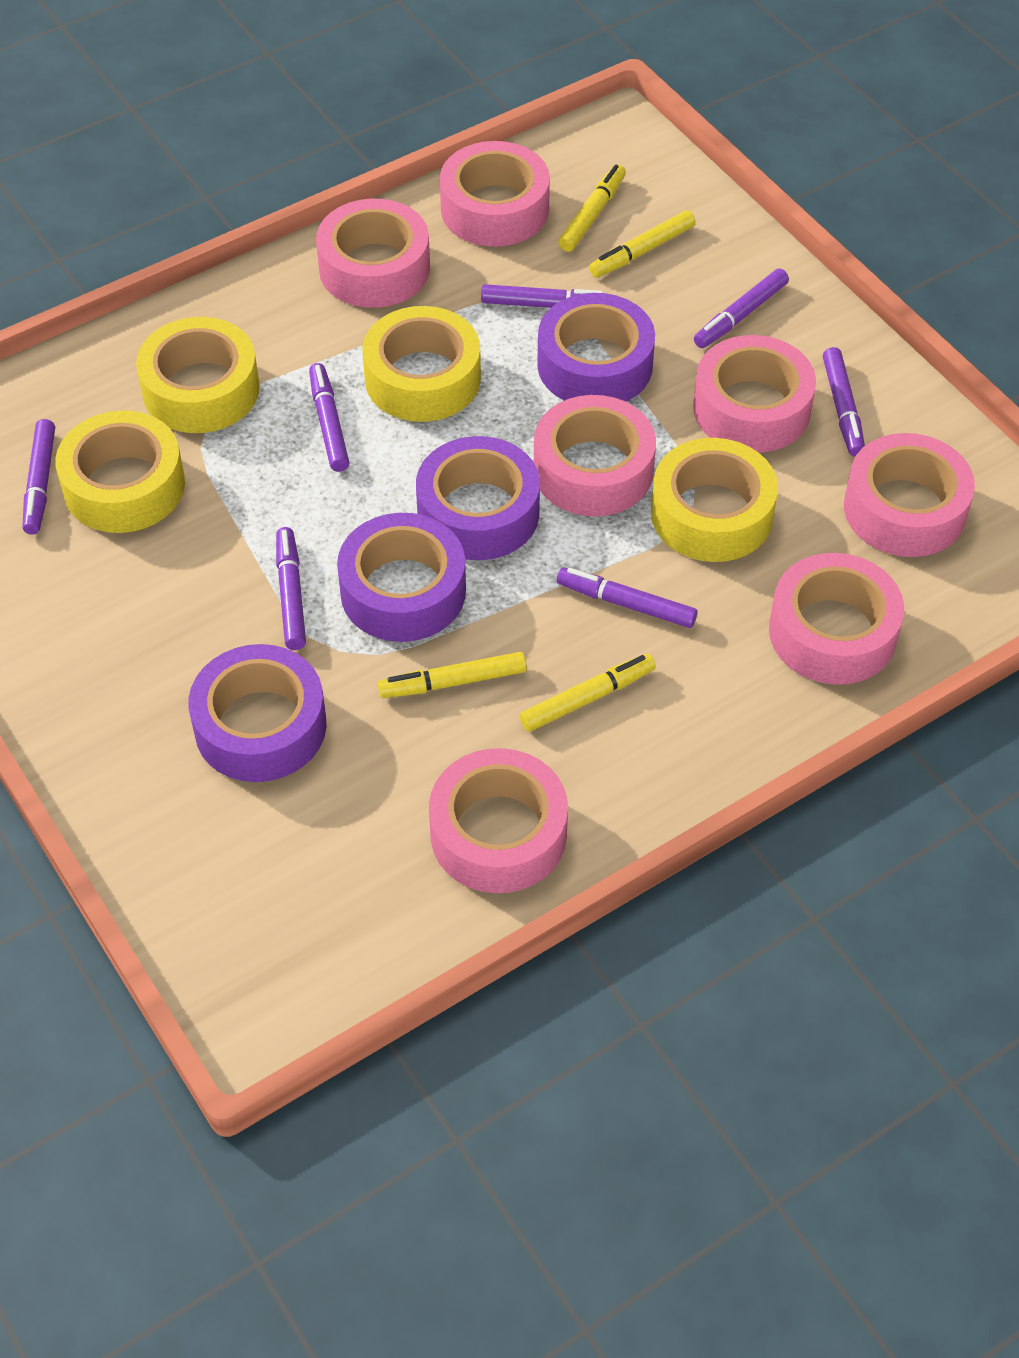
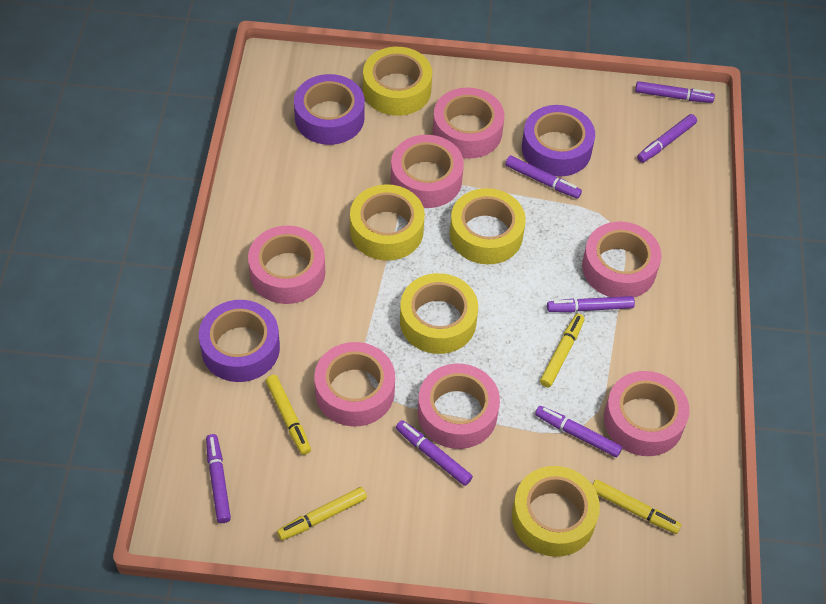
purple tape: [188,644,327,782] [337,513,466,642] [416,436,540,560] [537,293,655,401] = 4 -> [199,300,280,382] [294,74,364,145] [522,105,595,177] = 3
yellow tape: [55,410,185,533] [136,317,260,433] [362,306,481,422] [651,438,778,562] = 4 -> [350,184,425,261] [363,47,432,116] [400,273,478,354] [450,188,526,264] [512,466,600,557] = 5

